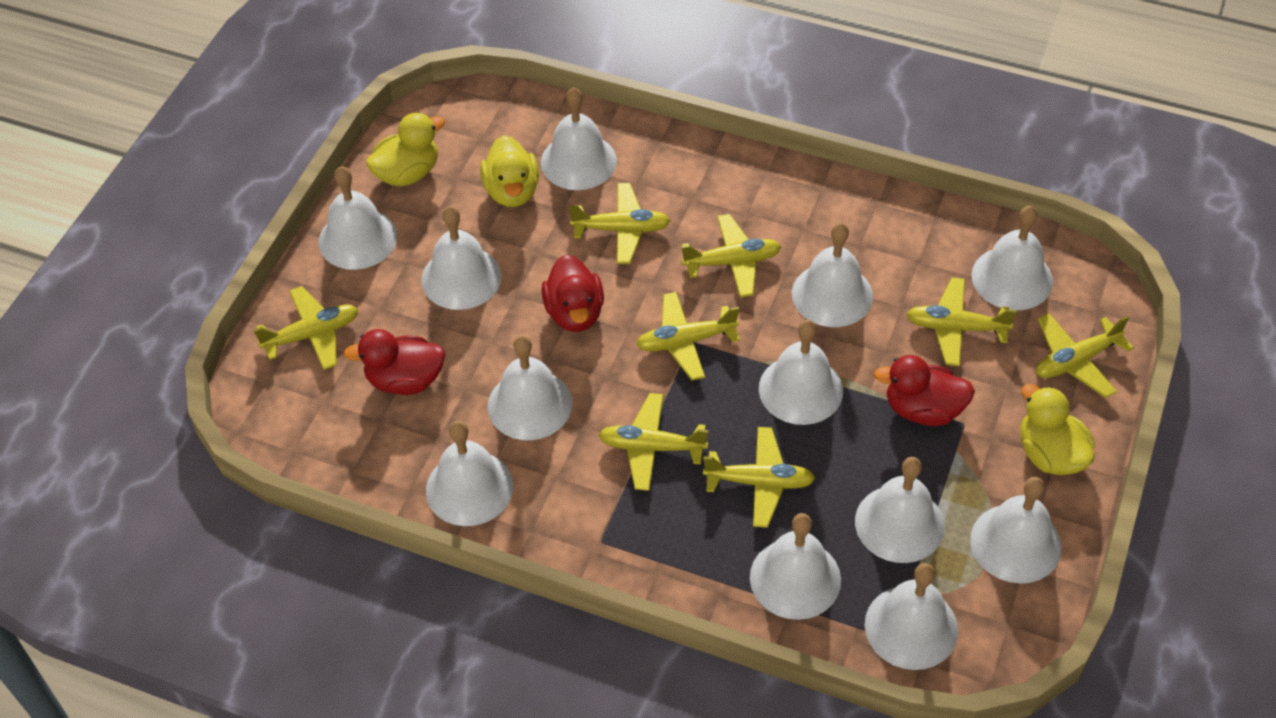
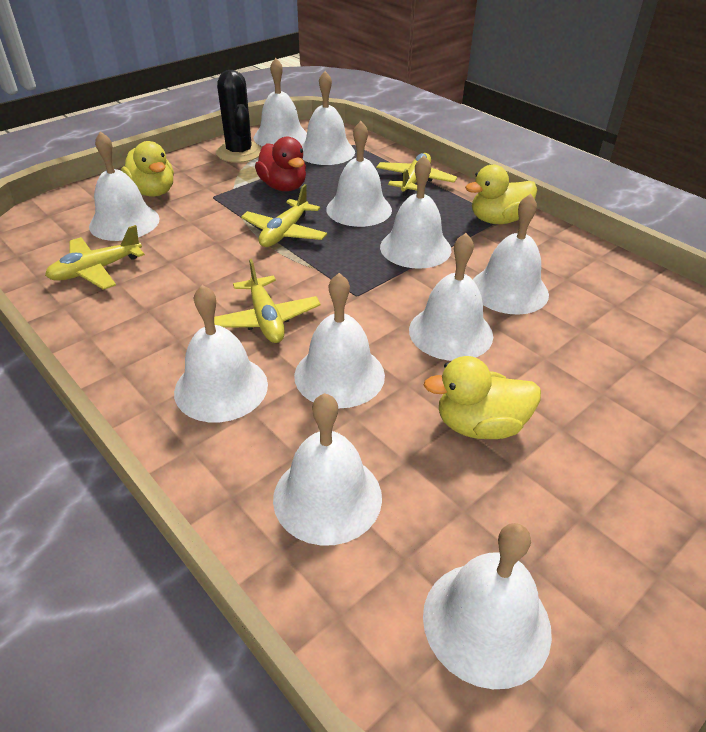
black cactus: none = 0 -> [216,70,262,163] = 1
red duck: [344,329,445,395] [541,255,604,332] [874,355,975,426] = 3 -> [255,137,306,191] = 1
white bell: [319,166,397,270] [421,206,502,310] [426,421,513,526] [488,335,572,440] [541,87,617,190] [750,513,841,620] [759,319,843,425] [792,223,873,327] [855,457,945,563] [865,563,958,670] [970,477,1061,584] [971,206,1053,310] = 12 -> [89,131,160,241] [174,285,268,422] [254,58,307,147] [273,393,382,546] [294,273,385,408] [302,71,355,165] [326,121,392,227] [380,155,451,269] [409,233,493,361] [423,523,552,689] [473,194,549,315] = 11
yellow plane: [253,286,359,370] [569,183,670,264] [598,393,708,491] [636,292,740,381] [681,214,781,297] [703,427,815,528] [906,277,1017,366] [1036,313,1134,398] = 8 -> [45,225,145,290] [214,259,320,343] [241,184,327,247] [376,153,457,196] = 4

